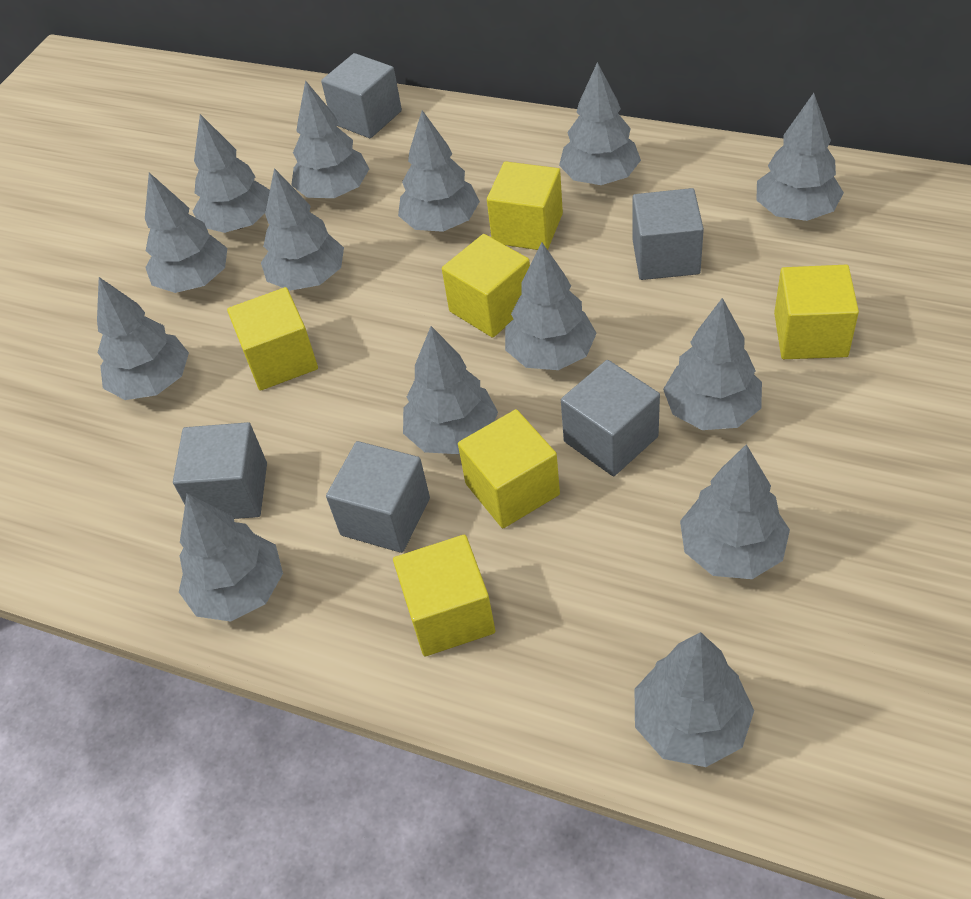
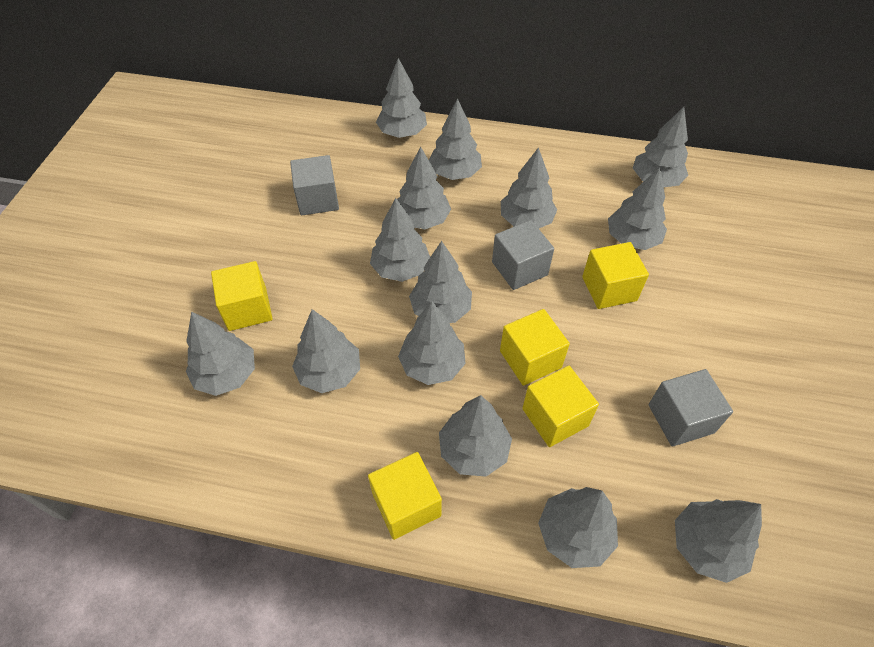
grey cube: [173,422,267,519] [321,53,402,138] [326,441,430,553] [561,360,660,476] [632,188,704,280] = 5 -> [290,155,339,215] [492,220,554,290] [648,369,733,447] = 3
yellow cube: [227,287,318,391] [393,535,495,656] [442,234,530,338] [458,409,560,528] [487,161,563,250] [774,265,859,359] = 6 -> [211,261,273,331] [368,452,442,540] [500,309,570,386] [522,366,599,447] [582,242,649,309] = 5

